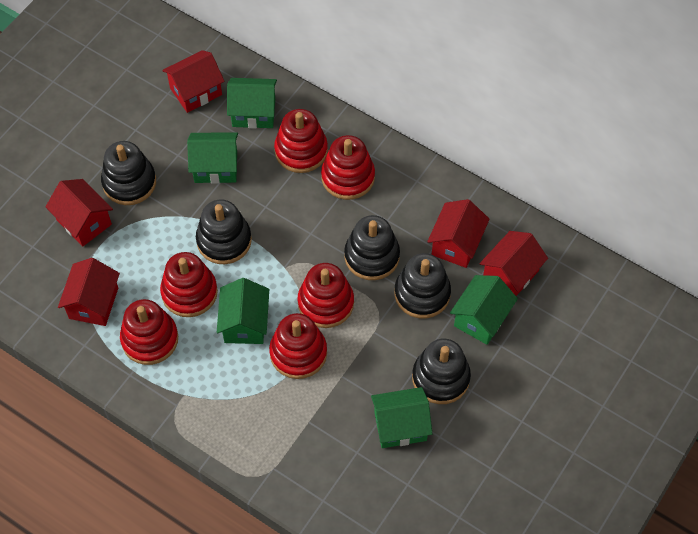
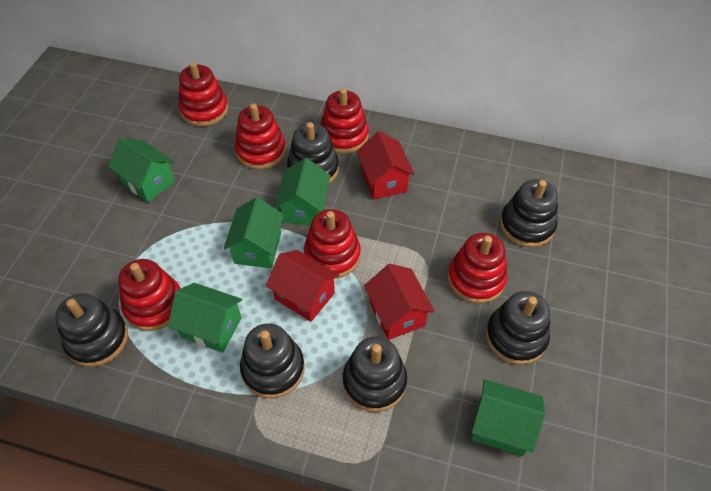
black stacking toy: [101,141,156,205] [196,199,252,264] [344,215,400,280] [394,253,451,319] [412,339,471,404] = 5 -> [55,293,128,367] [240,323,305,398] [287,122,339,184] [343,336,407,412] [486,291,550,365] [500,179,558,247] = 6
red house: [46,179,113,247] [58,258,120,326] [162,50,225,113] [427,199,490,268] [480,231,548,296] = 5 -> [266,250,339,322] [356,131,415,200] [364,264,435,340] = 3

